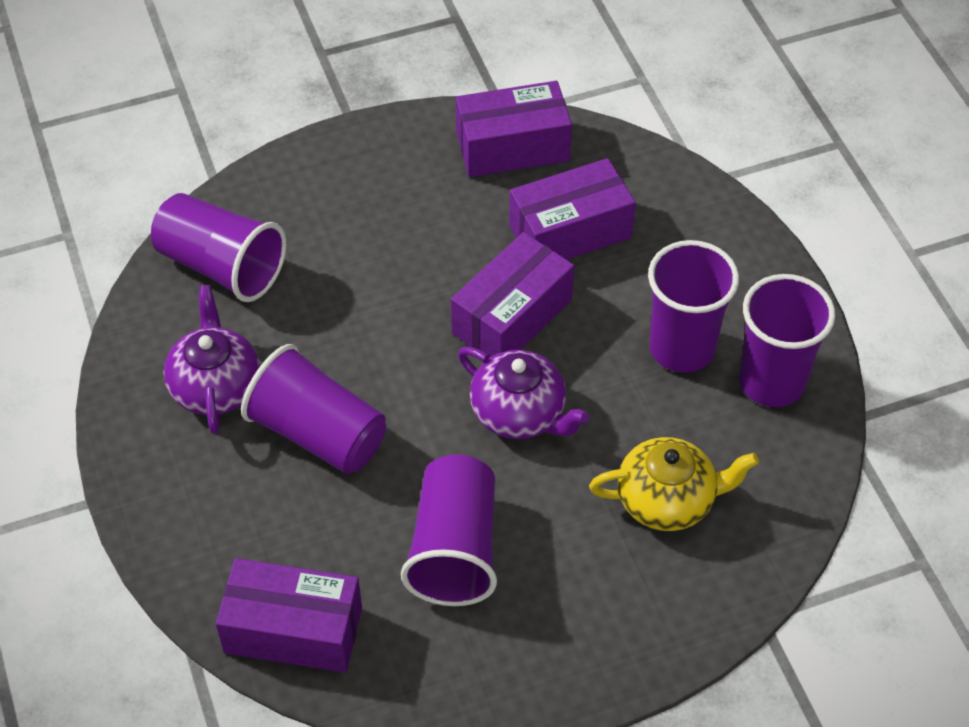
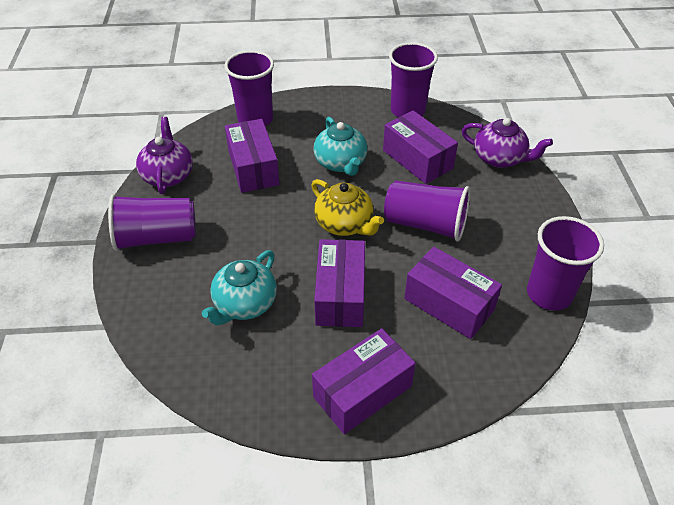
purple box: [216,558,362,673] [451,232,574,358] [456,81,572,177] [509,158,636,260] = 4 -> [225,119,280,193] [312,328,416,434] [314,239,365,327] [383,110,458,184] [404,247,502,339] = 5
turquoise teapot: none = 0 -> [202,250,277,326] [314,117,368,176] = 2

